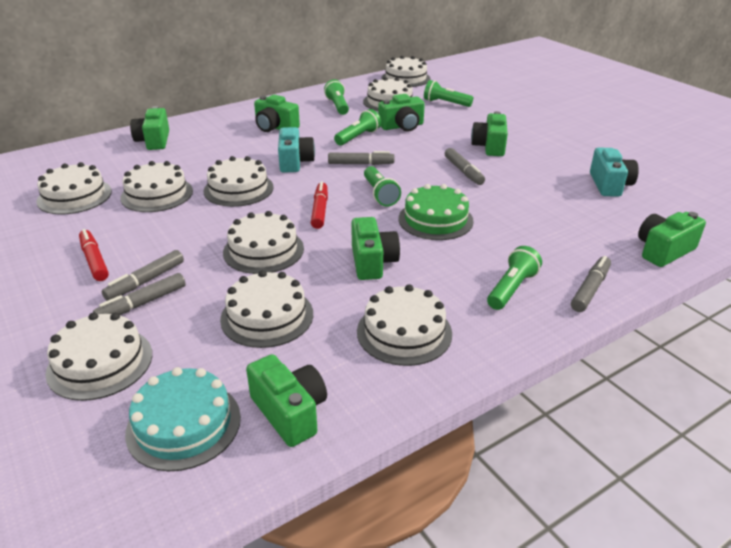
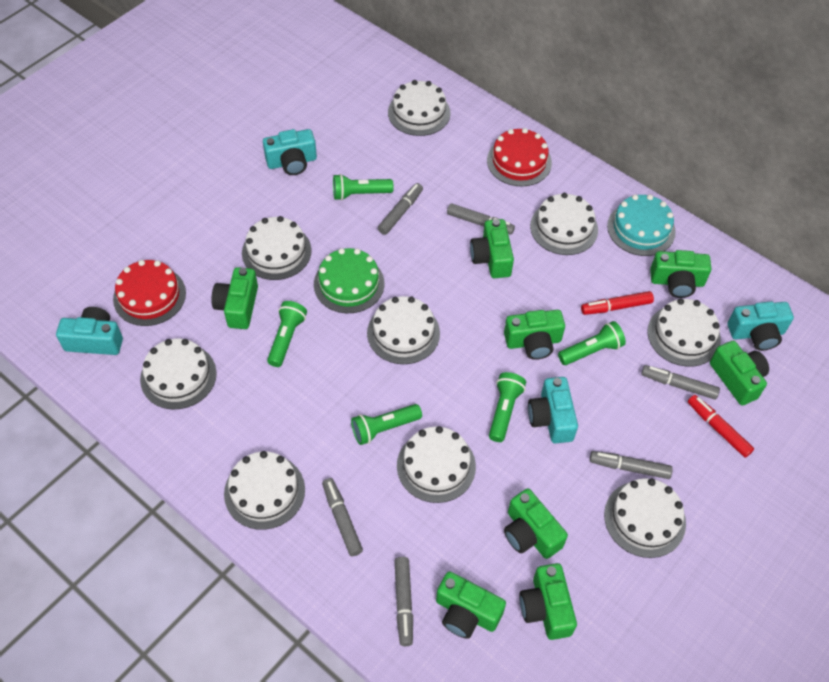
green camera: [130,106,169,150] [246,354,327,447] [254,95,300,132] [351,217,400,280] [378,94,425,131] [471,111,508,156] [638,212,706,267] = 7 -> [211,267,258,329] [436,571,506,639] [470,219,514,278] [504,310,565,360] [504,488,568,559] [519,563,577,640] [650,250,711,298] [710,341,769,406] = 8
grey marker: [93,273,186,315] [102,250,184,301] [328,151,394,165] [445,148,485,185] [571,256,611,312] = 5 -> [322,478,363,556] [378,183,423,235] [394,557,413,646] [447,203,515,235] [590,451,673,479] [641,365,720,400] = 6
red cake: none = 0 -> [113,260,186,326] [487,128,552,186] = 2
turquoise camera: [278,127,315,173] [590,148,639,197] = 2 -> [56,307,123,355] [263,129,317,175] [528,377,578,443] [727,301,794,351] = 4

